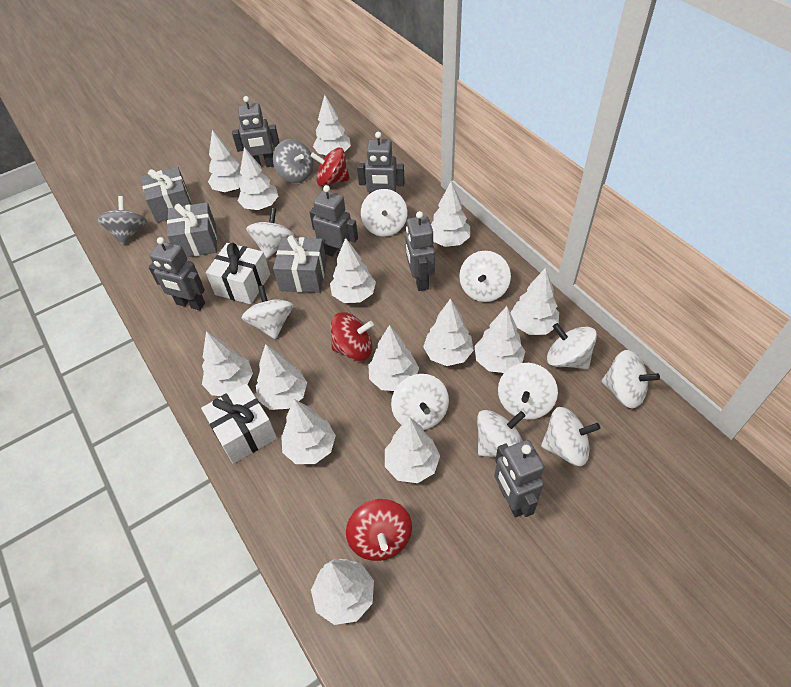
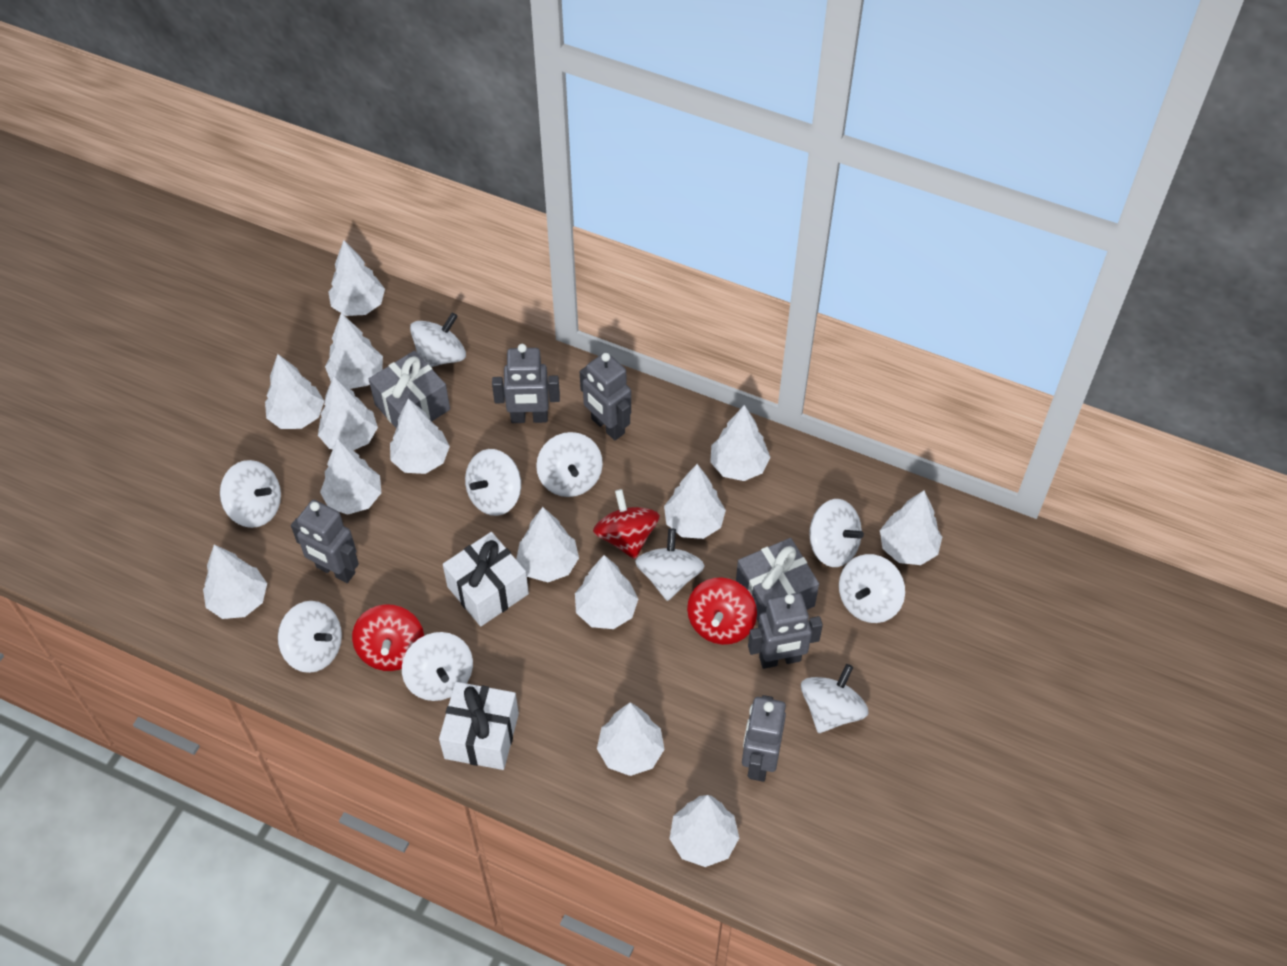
grey gift: [141,167,191,223] [167,202,217,257] [273,235,327,293] = 3 -> [369,351,450,428] [736,538,819,622] = 2
grey robot: [149,237,205,310] [232,96,280,167] [310,185,358,256] [357,132,405,193] [405,211,435,291] [494,440,544,518] = 6 -> [291,500,359,583] [492,344,560,423] [580,352,631,440] [742,695,786,782] [748,593,823,669] = 5
grey spinning top: [97,196,147,245] [273,139,314,183] = 2 -> none = 0

